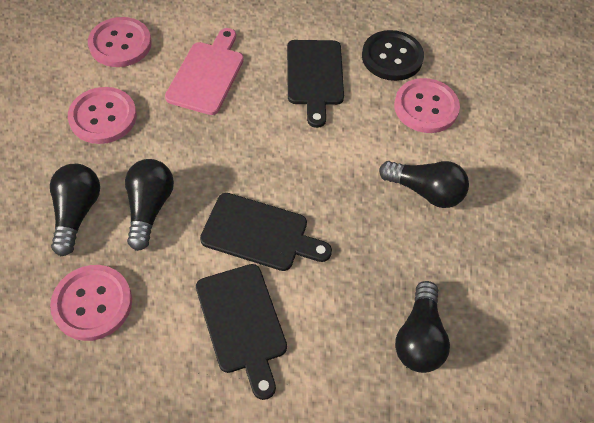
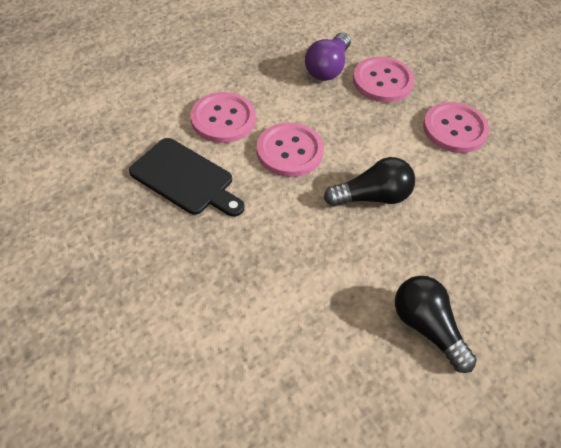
black button: [362,30,424,81] = 1 -> none = 0
black cutting board: [196,264,287,400] [200,193,332,271] [287,40,344,128] = 3 -> [129,138,244,217] = 1
black light bulb: [50,164,100,256] [125,159,174,251] [379,161,469,208] [395,281,450,373] = 4 -> [324,157,415,207] [395,276,477,373] = 2
pink cutting board: [165,28,244,115] = 1 -> none = 0
purple light bulb: none = 0 -> [305,32,351,81] = 1

